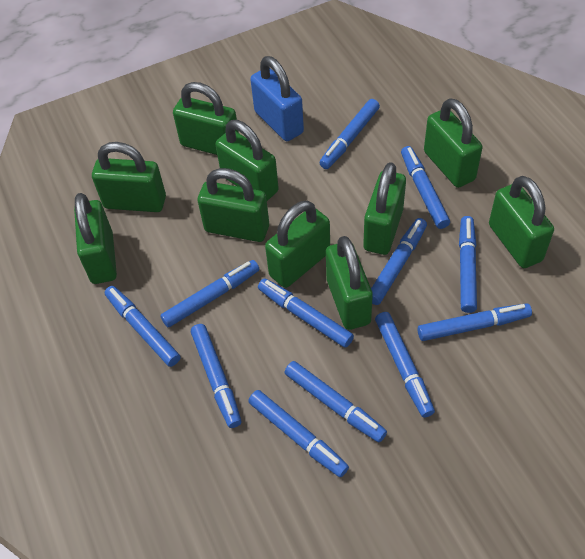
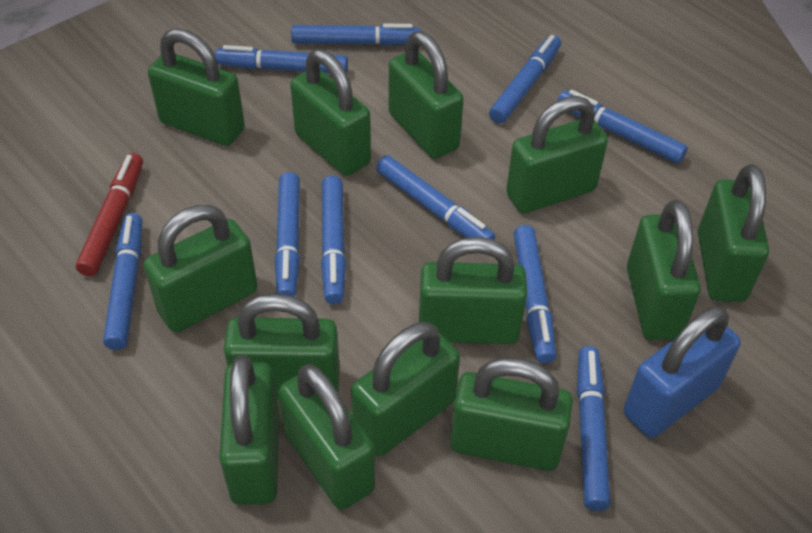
blue marker: [105,286,180,367] [160,260,259,327] [191,324,241,428] [248,390,349,477] [258,278,354,348] [284,361,387,442] [320,99,380,169] [371,218,427,305] [375,312,435,417] [401,146,450,229] [418,303,532,341] [459,216,477,313] = 12 -> [103,213,142,350] [215,45,348,73] [275,172,300,297] [291,24,421,46] [321,175,346,304] [376,155,495,240] [489,35,561,124] [513,225,556,364] [557,90,688,163] [577,346,611,511] = 10
green padlock: [74,193,117,284] [92,142,166,212] [173,82,239,155] [198,168,269,242] [215,120,279,201] [265,201,330,288] [326,236,373,330] [363,162,406,255] [424,98,483,188] [489,176,554,268] = 10 -> [143,205,257,333] [148,29,245,146] [219,355,279,505] [224,294,340,399] [278,364,375,510] [290,49,371,176] [351,322,460,457] [389,31,464,159] [419,237,527,344] [450,357,573,471] [506,96,608,213] [627,200,701,340] [698,164,769,302] = 13
red marker: none = 0 -> [76,153,143,276] = 1

